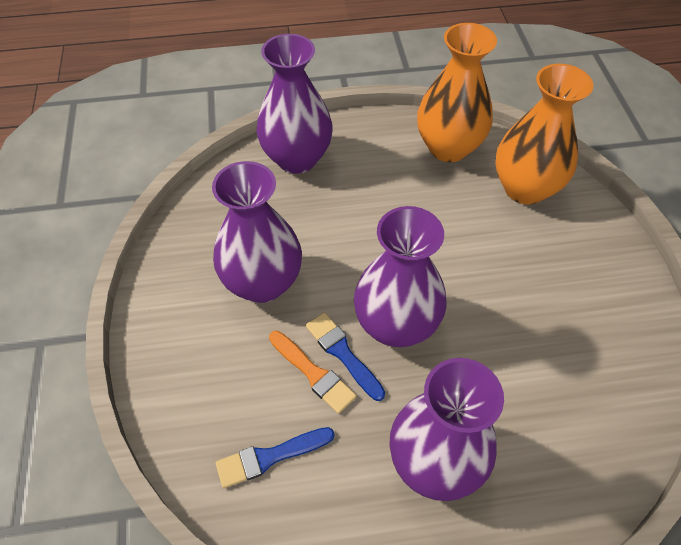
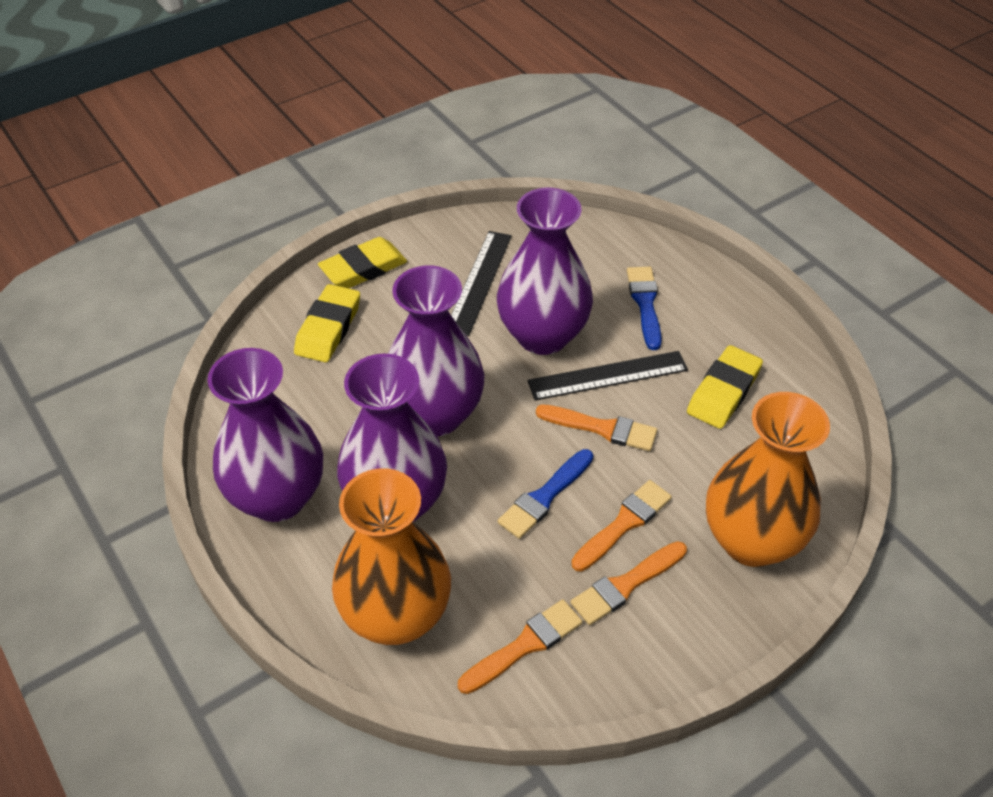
black ruler: none = 0 -> [451,231,512,336] [528,351,688,401] = 2
orange brush: [269,331,357,414] = 1 -> [458,599,583,694] [536,404,657,451] [570,541,687,625] [571,480,672,572] = 4
yellow eraser: none = 0 -> [294,284,360,362] [318,237,407,288] [687,345,763,429] = 3

